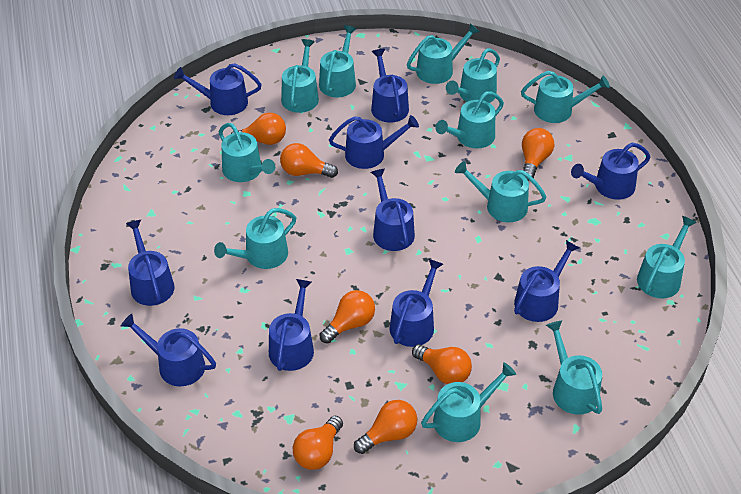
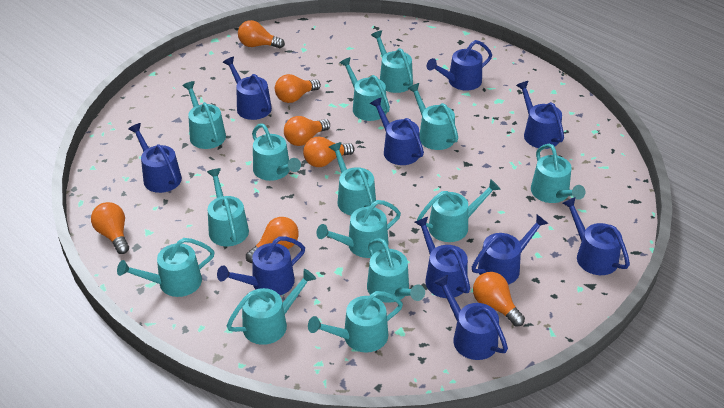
turquoise watering can: [214,208,296,269] [219,123,275,182] [281,39,319,113] [319,25,357,97] [407,23,480,84] [421,362,516,442] [436,91,504,148] [446,48,500,103] [455,161,546,222] [521,71,610,123] [546,320,602,415] [637,216,697,298] = 12 -> [117,238,215,297] [182,81,226,149] [207,168,249,246] [227,269,316,345] [252,124,301,181] [308,291,403,353] [316,200,401,258] [329,142,376,216] [340,57,390,121] [367,238,425,303] [371,30,413,93] [407,83,458,150] [417,179,501,242] [531,144,585,203] = 14

